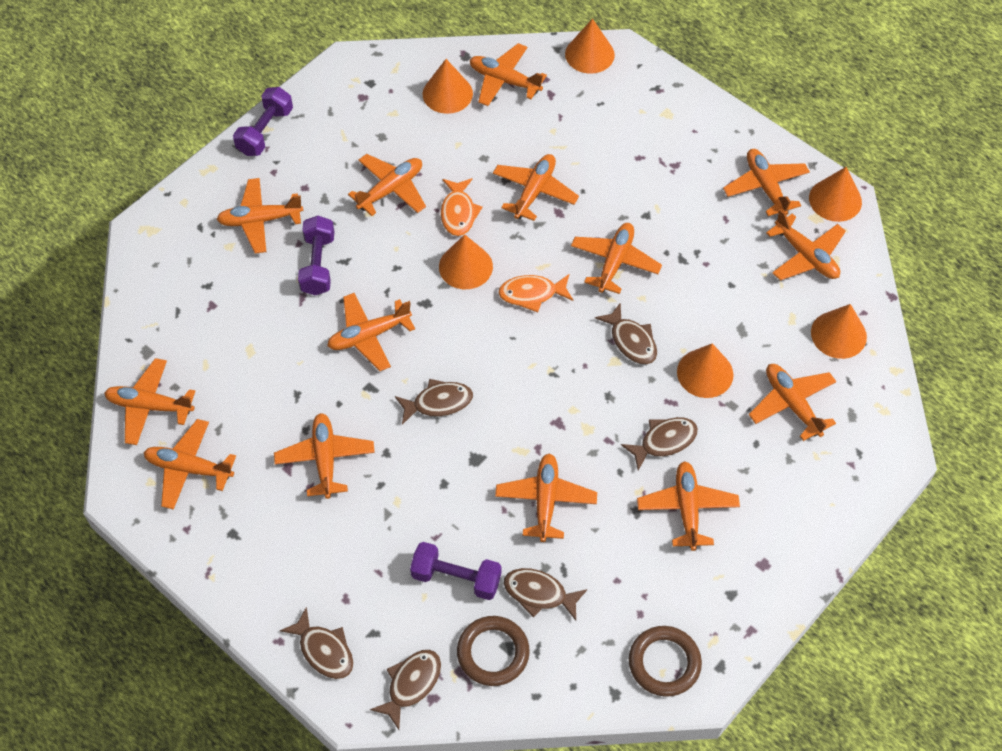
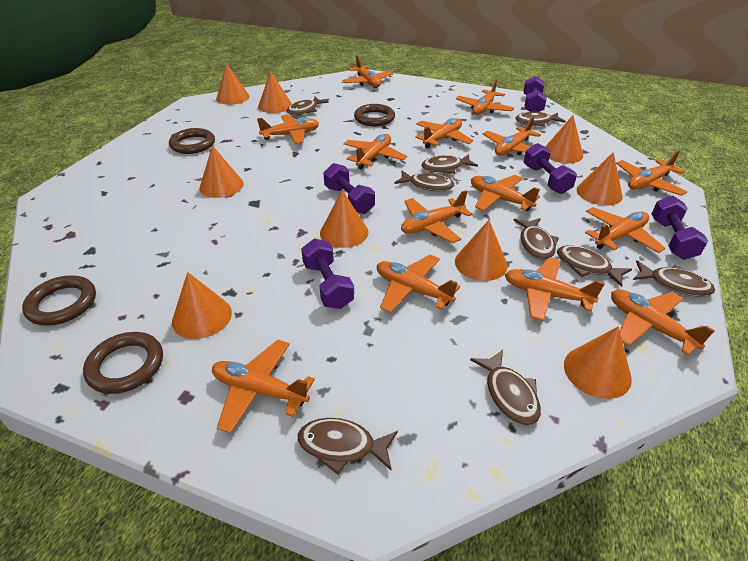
brown fish: [280,607,354,679] [370,650,441,730] [395,379,473,425] [504,568,587,620] [595,302,657,364] [621,417,698,471] = 6 -> [287,97,329,115] [298,418,398,475] [395,170,454,191] [421,154,478,174] [470,350,541,425] [514,218,559,260] [515,112,566,127] [557,245,632,287] [633,260,715,297] = 9
brown ring: [457,616,530,686] [629,626,702,697] = 2 -> [22,275,96,325] [83,332,163,394] [169,128,215,154] [354,104,395,126] = 4
orange cone: [423,59,473,114] [439,235,493,289] [565,19,615,74] [677,343,734,398] [809,167,862,222] [811,304,867,359] = 6 -> [172,272,232,339] [200,145,244,198] [216,63,250,105] [258,71,292,113] [320,190,368,248] [455,220,508,281] [545,115,583,163] [564,326,632,399] [577,152,623,205] = 9
orange fish: [441,178,483,236] [498,274,573,312] = 2 -> none = 0
purple dumbbell: [233,87,293,156] [298,216,334,295] [410,542,502,600] = 3 -> [301,239,354,309] [323,163,375,214] [524,76,547,112] [524,143,577,194] [652,196,708,260] = 5

